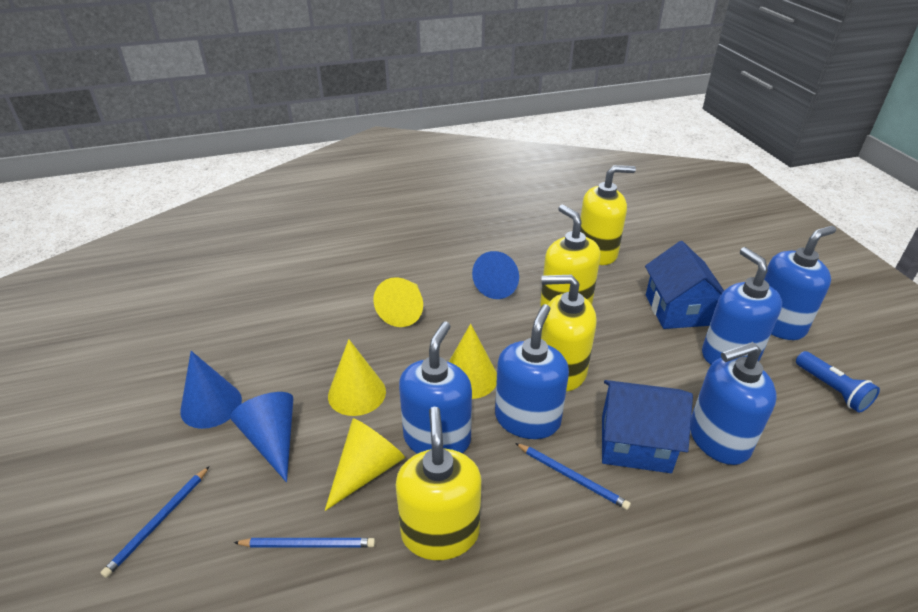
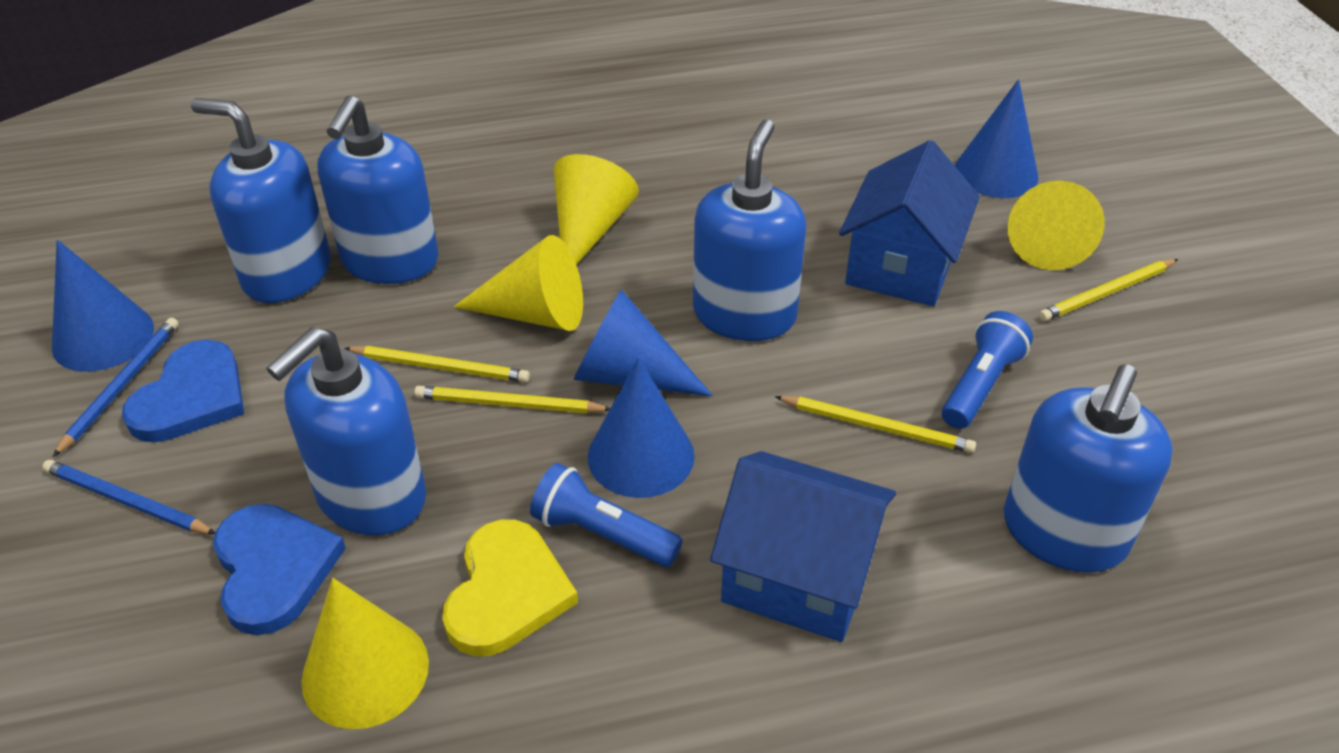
blue cone: [180,351,242,429] [230,392,293,482] [472,251,519,299] = 3 -> [52,240,154,372] [573,290,713,396] [588,358,695,498] [955,79,1039,198] = 4
blue flashlight: [796,351,880,413] = 1 -> [530,463,683,567] [942,311,1033,429] = 2
blue heart: none = 0 -> [122,340,244,442] [213,504,346,635] = 2
blue pencil: [101,466,209,578] [234,538,375,548] [515,443,631,510] = 3 -> [42,460,215,534] [53,318,179,457] = 2
yellow heart: none = 0 -> [442,519,578,656] = 1
yellow pencil: none = 0 -> [344,346,530,382] [414,386,610,413] [775,396,976,453] [1039,259,1178,321] = 4
yellow soap dispenser: [396,407,481,560] [540,205,600,306] [541,275,596,391] [580,165,636,265] = 4 -> none = 0

